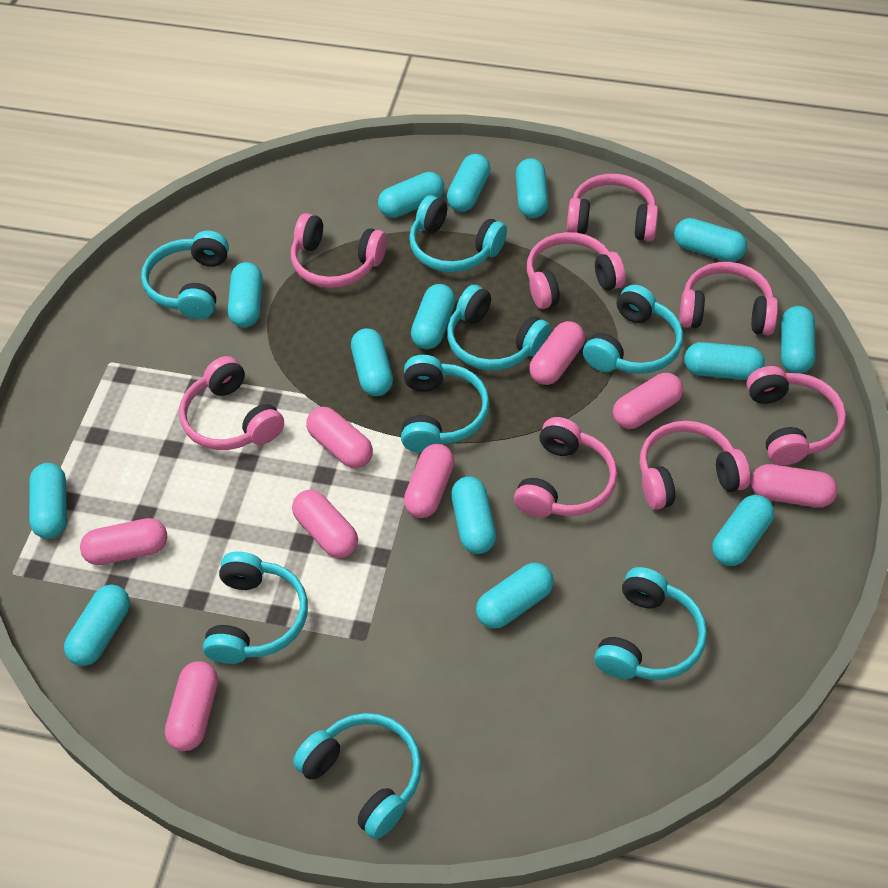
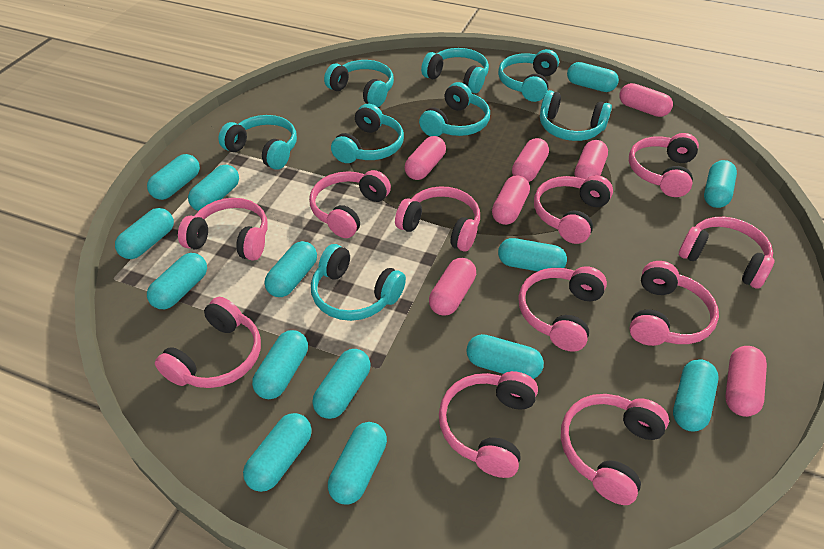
pink capsule: [80,518,167,565] [165,661,218,751] [292,490,358,558] [306,407,373,468] [404,444,454,518] [529,321,585,385] [613,373,683,429] [751,464,838,508] = 8 -> [405,136,446,180] [429,258,476,315] [492,175,530,225] [512,138,549,182] [575,140,608,180] [619,83,673,117] [725,346,767,417] = 7
pink headphones: [179,356,284,450] [291,213,387,288] [514,417,617,518] [527,232,626,309] [567,174,658,241] [640,421,750,510] [679,262,778,335] [747,366,846,465] = 8 -> [155,297,261,388] [178,198,267,261] [309,170,391,238] [395,186,480,251] [439,371,538,478] [518,266,607,352] [534,175,613,244] [561,394,669,505] [629,133,699,197] [629,261,719,346] [679,217,775,289] = 11

